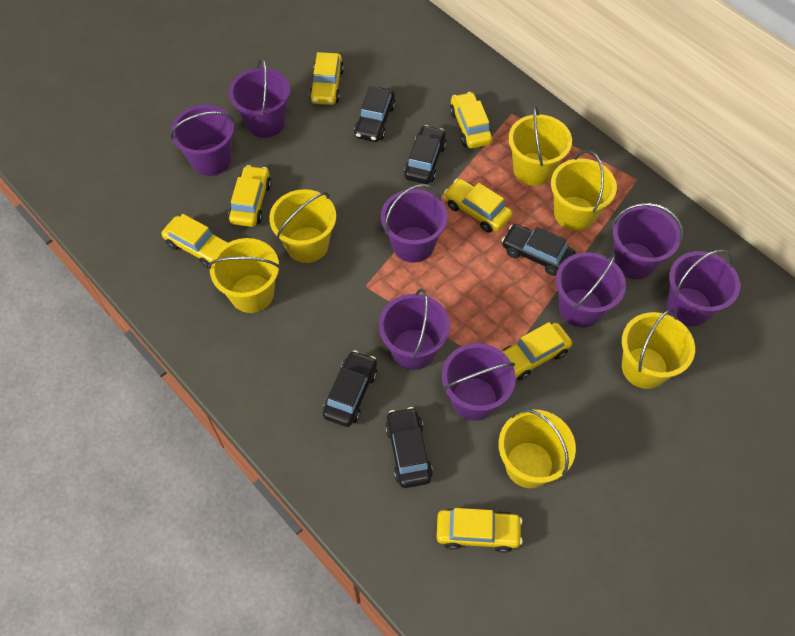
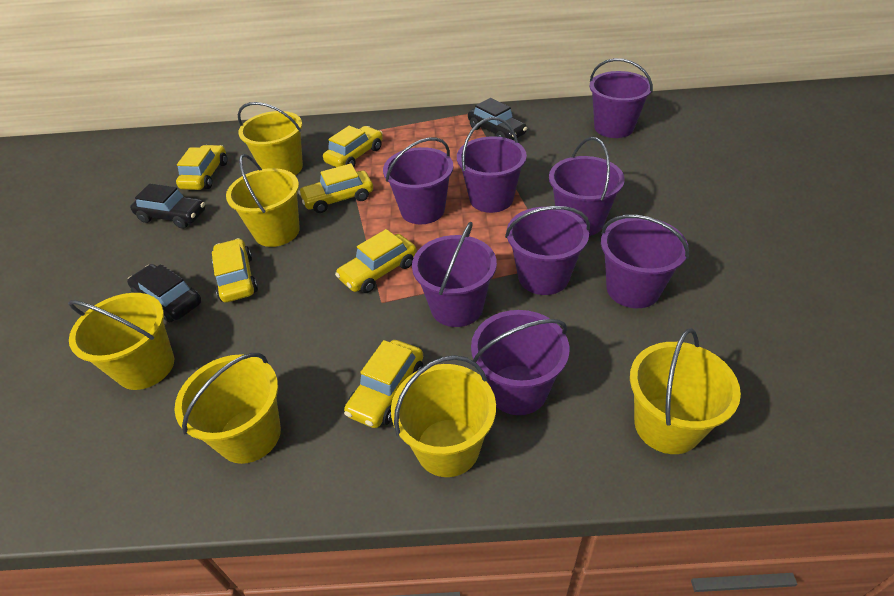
black car: [323,350,377,427] [354,86,396,142] [385,407,433,488] [404,125,446,184] [502,224,576,276] = 5 -> [127,264,201,322] [130,184,205,229] [468,98,527,140] = 3
yellow car: [162,214,228,268] [229,165,271,227] [309,52,344,105] [437,508,523,553] [444,179,513,233] [450,92,493,149] [502,322,572,380] = 7 -> [176,145,227,190] [212,238,258,303] [298,163,373,213] [323,126,383,167] [335,229,417,293] [344,340,423,428] = 6

